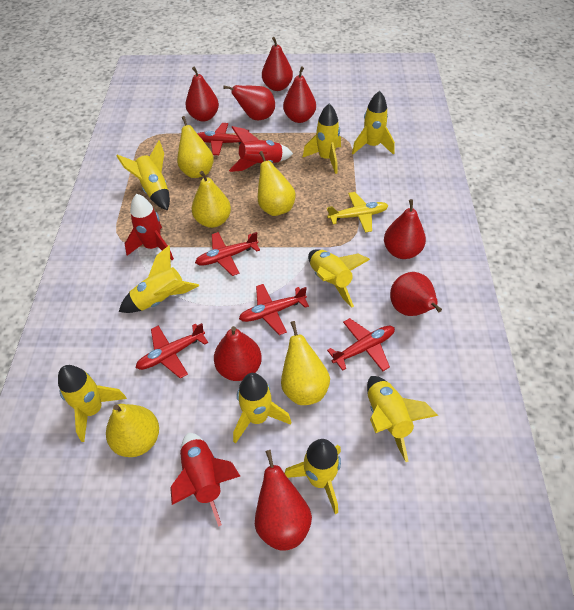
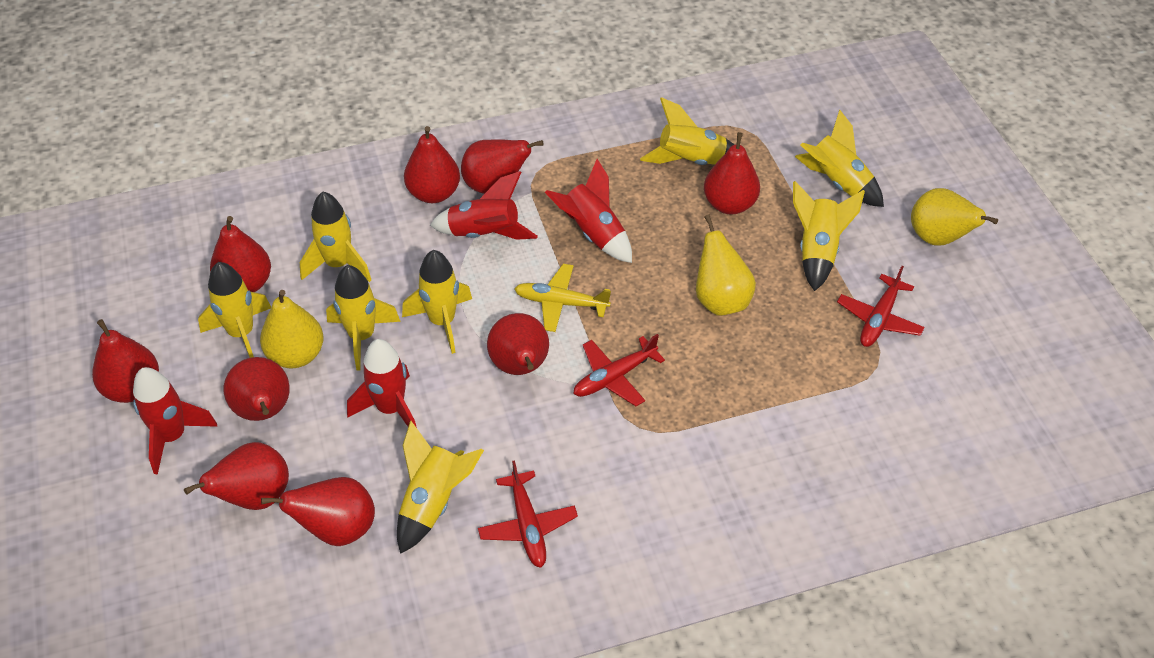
red pear: [186,67,219,121] [214,326,262,381] [223,85,275,120] [255,450,312,551] [262,37,293,91] [283,66,316,123] [384,199,426,259] [390,272,442,316] = 8 -> [92,319,159,403] [184,442,289,510] [210,216,271,292] [224,357,290,421] [261,477,375,546] [404,126,460,203] [461,140,544,194] [487,313,549,375] [704,132,760,215] = 9
red plane: [136,323,208,379] [195,232,260,276] [197,123,249,155] [239,284,309,335] [327,318,395,371] = 5 -> [478,460,578,568] [573,334,665,406] [837,266,925,347] = 3
red rocket: [125,194,174,260] [170,433,240,527] [229,126,293,172] = 3 -> [133,367,218,475] [347,339,417,428] [430,171,538,240] [545,159,632,263] = 4
yellow pear: [106,404,159,457] [177,116,214,178] [192,171,231,228] [258,151,296,216] [281,321,330,405] = 5 -> [260,290,324,368] [696,214,756,316] [911,188,998,246] = 3
yellow rocket: [58,365,127,442] [117,140,170,211] [119,245,199,313] [233,373,291,444] [284,439,341,514] [302,104,341,174] [308,249,370,307] [352,91,395,155] [367,376,438,462] = 9 -> [198,262,271,358] [300,192,371,282] [326,265,401,371] [397,421,484,554] [402,250,472,354] [640,97,735,165] [793,181,865,291] [795,110,884,207] = 8

